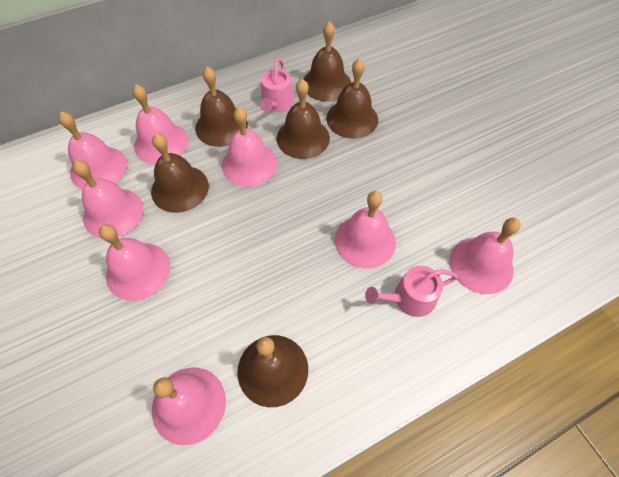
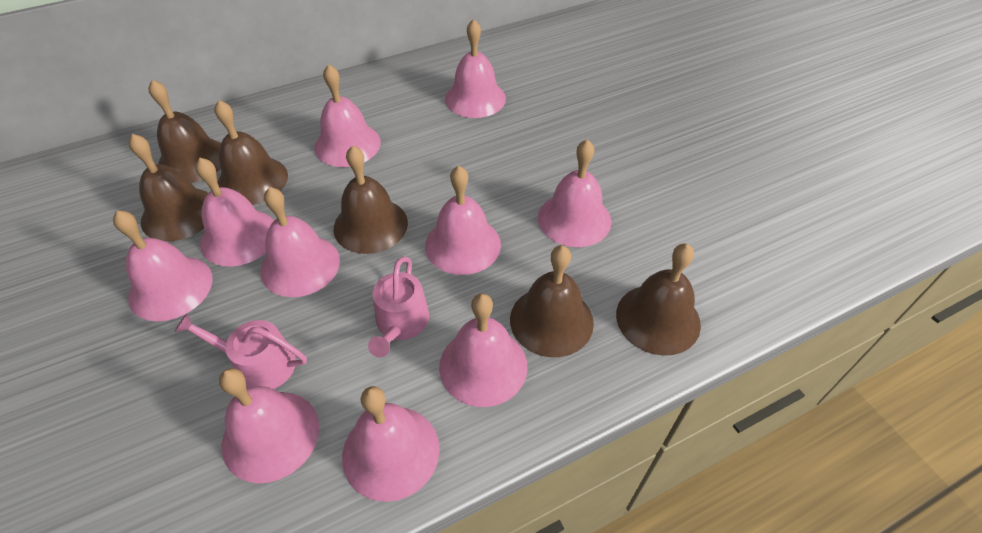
pink bell: [58,111,127,190] [73,160,143,238] [99,224,170,301] [132,84,188,164] [152,368,226,445] [222,107,277,187] [335,191,396,269] [450,218,521,294] = 8 -> [113,210,213,321] [195,158,274,267] [219,368,319,483] [260,187,340,297] [314,64,381,167] [342,386,440,502] [425,166,501,275] [439,293,527,407] [445,19,506,118] [538,139,611,247] = 10

